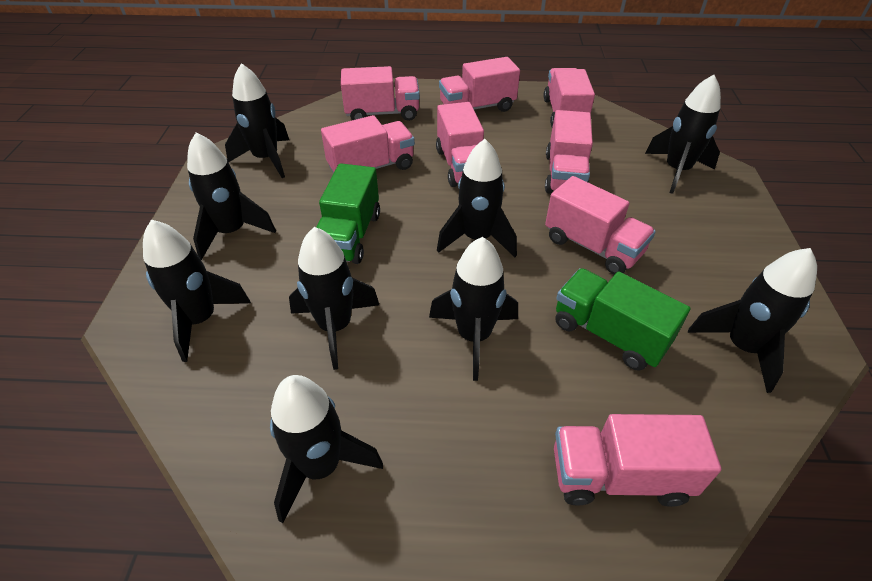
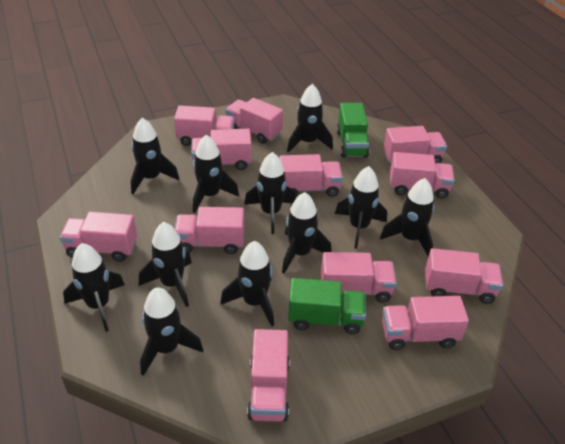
black rocket: [143,220,251,362] [187,133,276,260] [225,63,289,178] [270,375,383,523] [289,227,379,370] [429,237,518,381] [437,139,517,257] [645,75,721,194] [688,248,817,393] = 9 -> [63,243,125,332] [131,118,179,194] [139,222,192,307] [140,287,203,376] [193,135,239,213] [220,241,274,326] [244,152,295,234] [282,192,332,274] [287,84,333,153] [335,166,387,249] [380,178,434,257] = 11
pink truck: [321,115,415,174] [341,66,420,121] [436,102,484,187] [439,57,520,112] [544,68,595,127] [545,110,593,194] [545,176,656,275] [554,414,721,507] = 8 -> [60,212,137,262] [174,105,235,146] [175,207,244,254] [191,129,252,170] [225,98,283,144] [247,329,290,422] [279,154,343,197] [321,252,397,303] [382,296,469,350] [383,126,447,164] [390,152,455,199] [425,248,503,304] = 12

